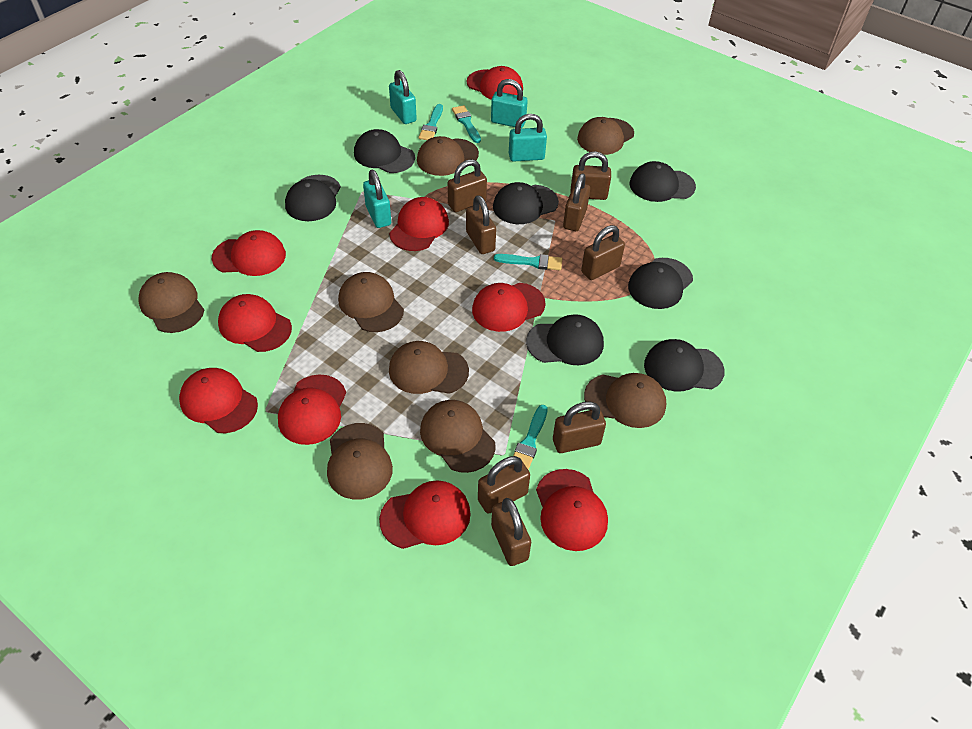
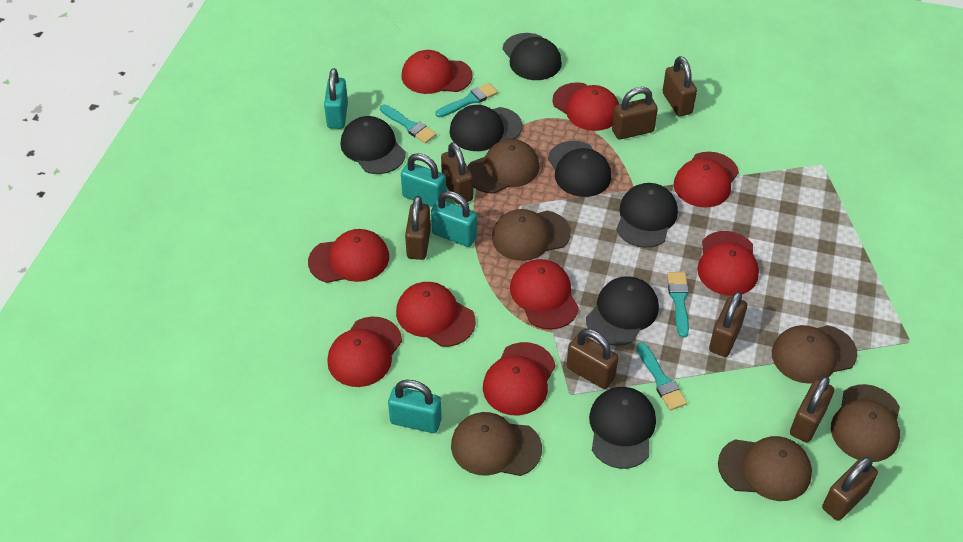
brown cap: [138,272,204,333] [327,423,393,500] [338,272,404,332] [389,341,469,394] [417,136,479,176] [420,400,495,473] [577,117,634,155] [584,373,666,428] = 8 -> [451,412,542,476] [467,139,540,194] [492,209,571,261] [718,436,812,501] [772,325,858,384] [831,384,900,462] = 6

